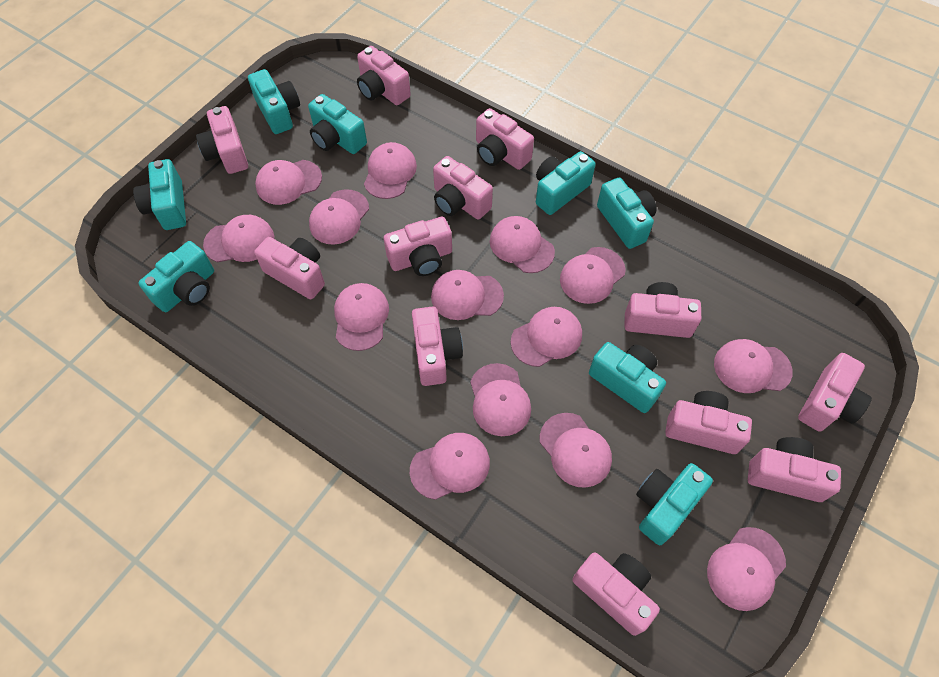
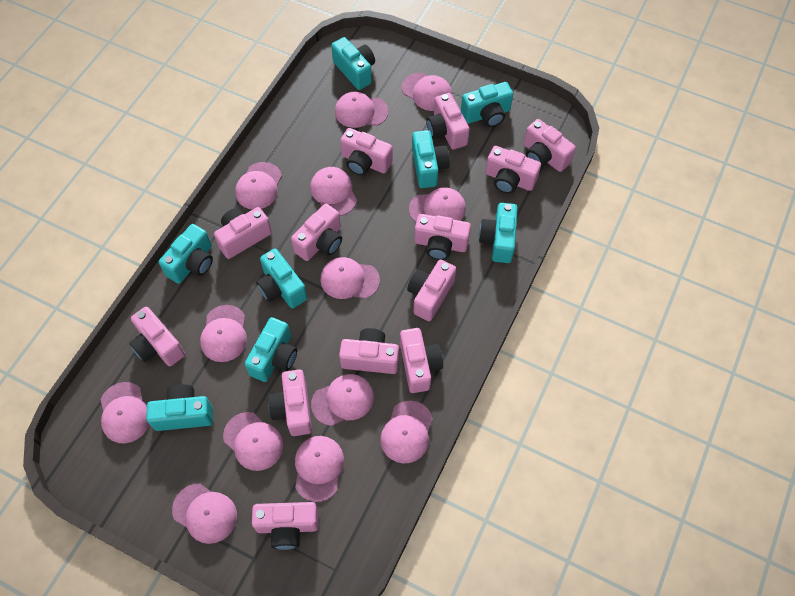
pink camera: [196,106,248,174] [254,237,325,299] [357,46,411,105] [384,217,452,276] [412,307,463,386] [433,156,493,220] [476,108,534,170] [572,552,660,636] [624,282,701,338] [665,391,752,454] [748,437,841,502] [798,353,872,432] = 12 -> [129,307,185,366] [214,207,272,259] [252,502,319,550] [268,369,312,436] [291,204,342,261] [339,328,399,374] [340,128,393,176] [400,328,443,393] [407,260,456,321] [415,214,471,260] [426,93,470,149] [485,146,541,194] [524,119,576,172] = 13
pink cap: [203,215,274,262] [255,160,322,205] [309,189,369,245] [334,283,389,351] [364,142,417,199] [410,433,490,500] [431,270,504,320] [470,363,531,436] [490,216,555,273] [511,307,582,367] [540,413,612,488] [560,247,626,304] [707,527,786,611] [714,339,793,393] = 14 -> [101,382,150,443] [172,484,237,544] [200,305,247,362] [223,412,283,471] [235,162,282,210] [295,436,344,502] [310,167,357,216] [311,374,374,426] [320,257,380,299] [335,92,389,128] [380,401,433,464] [402,73,452,111] [409,187,466,222] = 13

